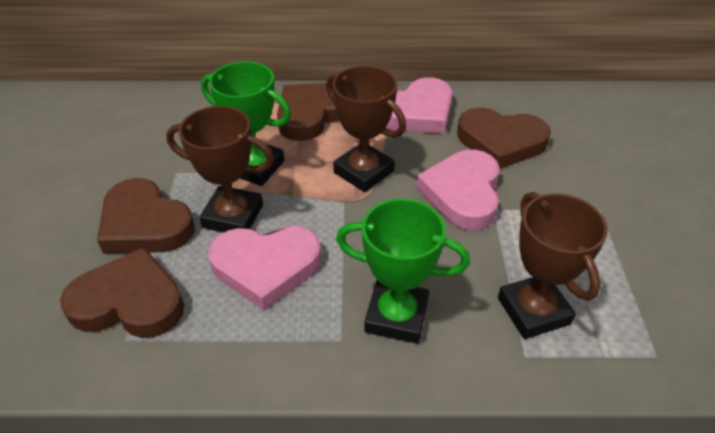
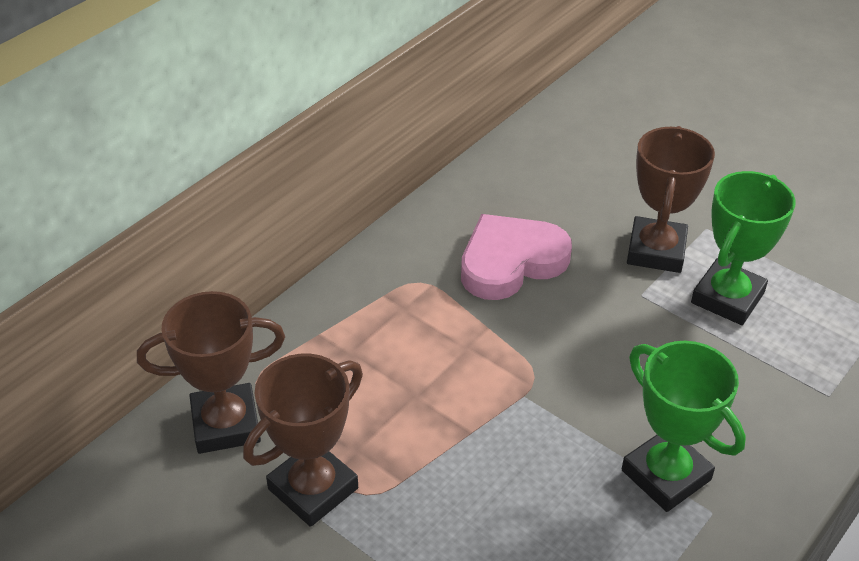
brown heart: [60,247,184,338] [97,178,195,253] [277,83,340,141] [457,108,551,169] = 4 -> none = 0
pink heart: [208,226,321,310] [386,77,453,134] [416,150,500,230] = 3 -> [461,214,572,300] = 1

